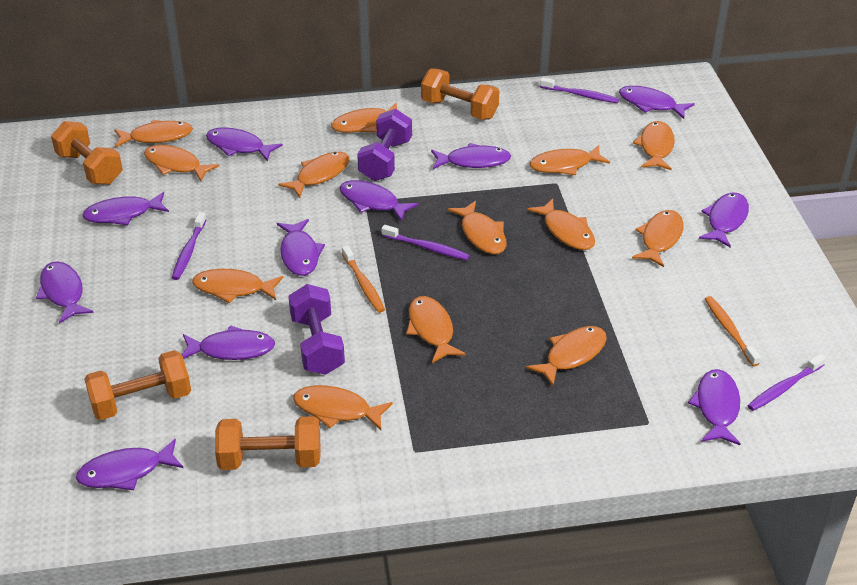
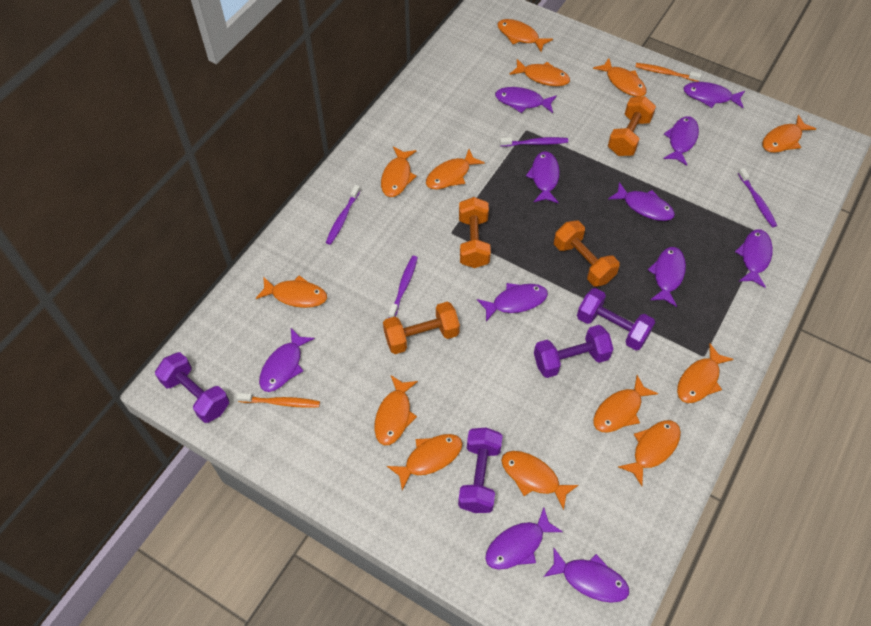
purple dumbbell: [288,284,345,375] [357,109,412,181] = 2 -> [155,352,229,423] [458,427,503,513] [534,325,613,378] [577,288,655,350] = 4

